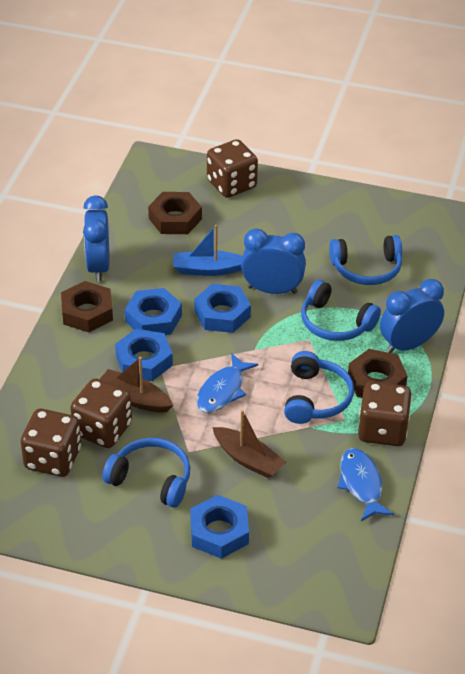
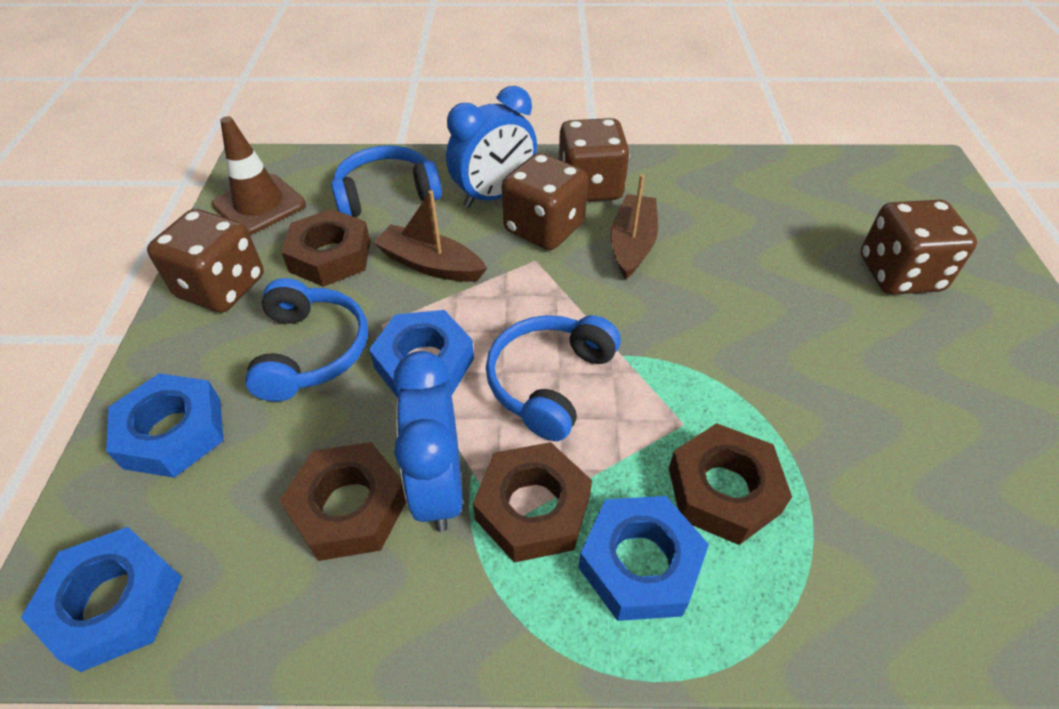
blue boat: [173,225,243,276] = 1 -> none = 0
blue clock: [83,195,109,282] [241,228,306,294] [380,279,444,353] = 3 -> [393,351,463,532] [446,86,537,208] = 2
blue fish: [196,353,258,413] [337,448,394,521] = 2 -> none = 0
blue headphones: [102,438,190,508] [284,351,354,424] [301,280,381,341] [329,235,402,285] = 4 -> [245,278,368,401] [331,145,442,217] [486,315,621,441] = 3
brown nut: [61,281,113,332] [148,192,202,234] [348,349,408,398] = 3 -> [279,442,406,561] [281,209,371,287] [473,442,592,563] [669,423,792,545] = 4
brown traffic cone: none = 0 -> [212,116,306,235] = 1

